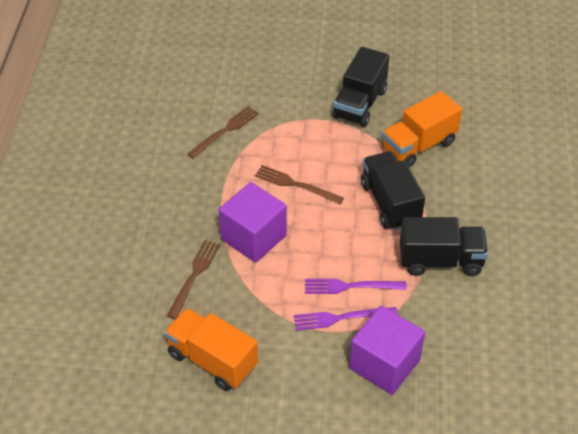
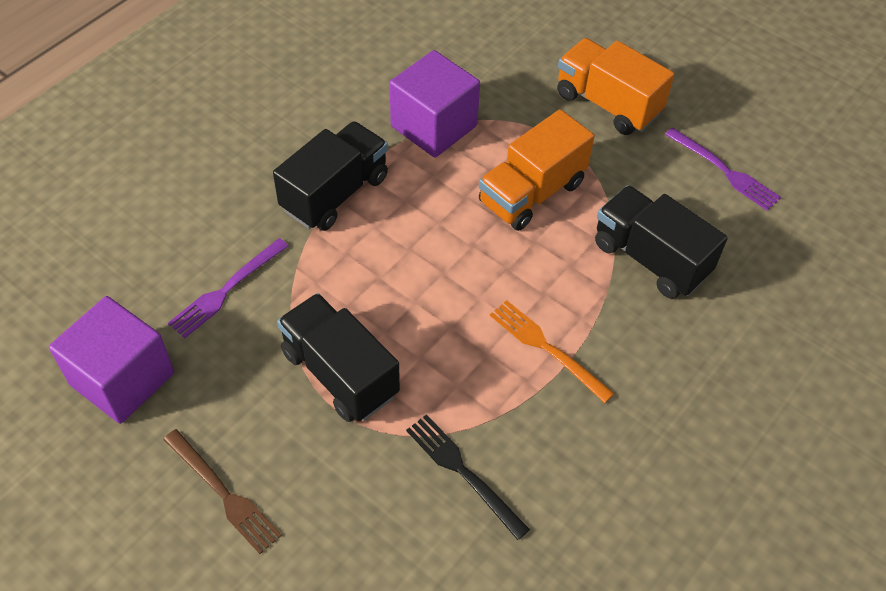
black fork: none = 0 -> [406,414,530,540] = 1
brown fork: [167,240,220,319] [187,106,259,159] [255,165,344,205] = 3 -> [163,429,282,554] = 1
orange fork: none = 0 -> [490,300,615,403] = 1

